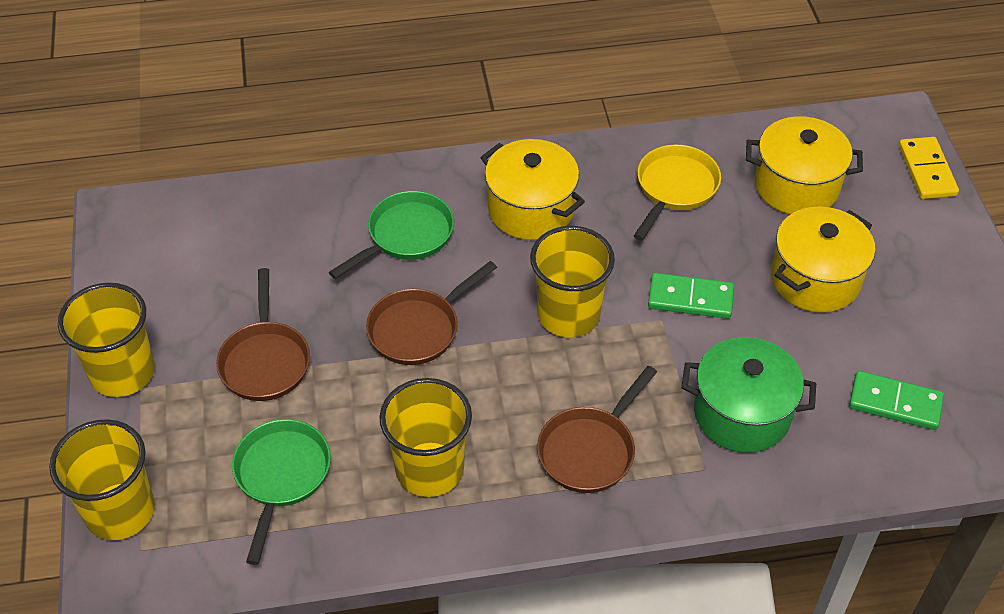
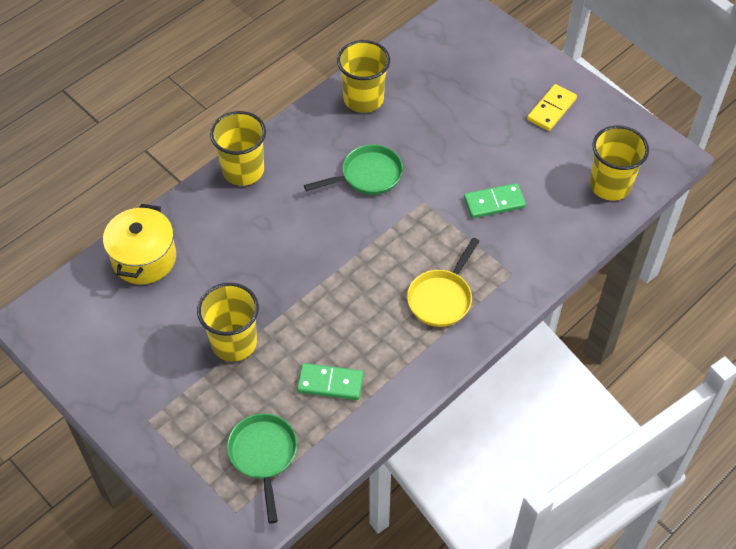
brown pan: [216,268,310,401] [366,261,497,365] [537,366,657,493] = 3 -> none = 0
green pot: [681,337,816,453] = 1 -> none = 0
yellow pot: [480,139,585,240] [746,116,863,214] [771,207,875,313] = 3 -> [103,204,176,284] = 1

